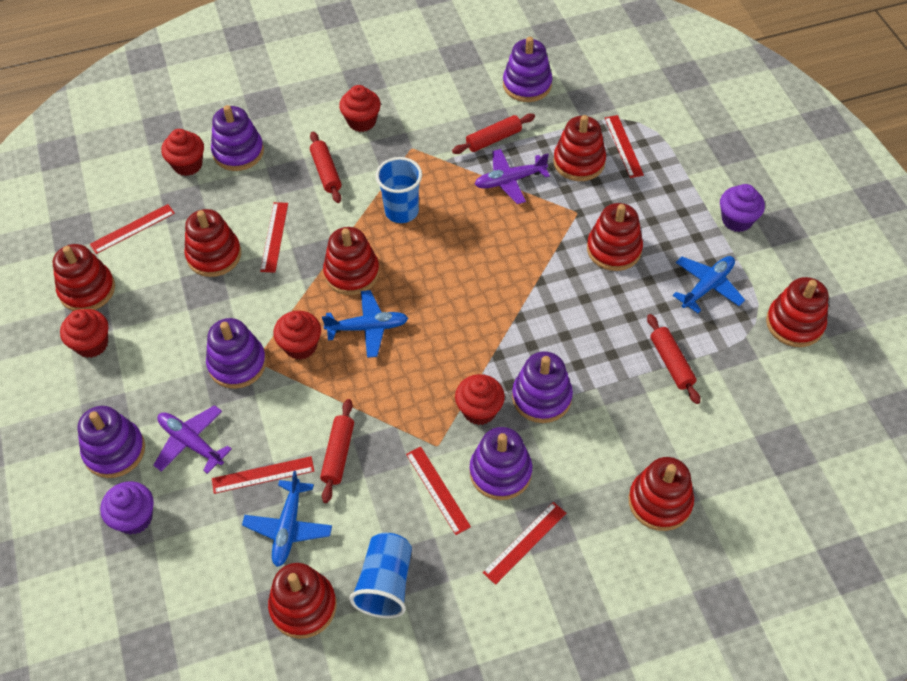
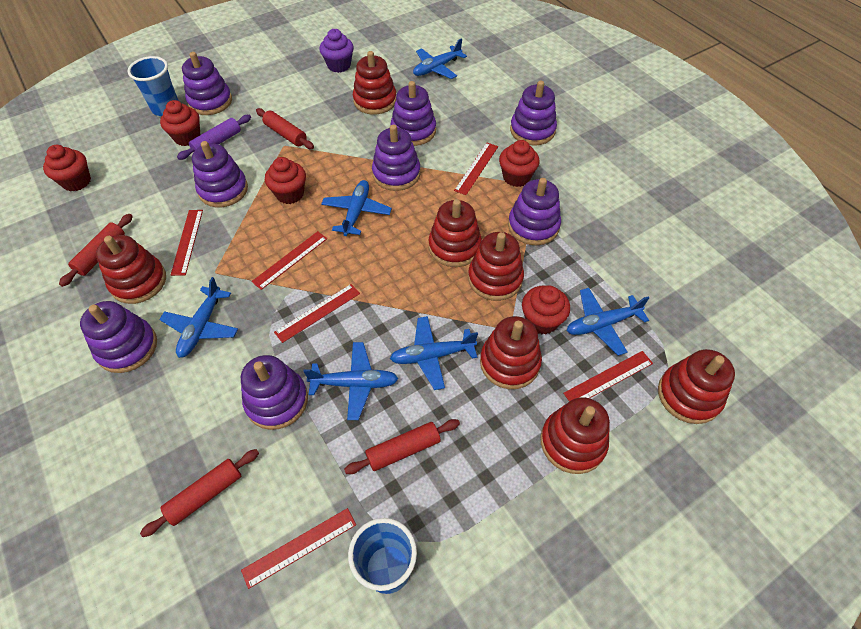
blue plane: [242,471,332,567] [322,290,408,358] [673,256,745,313] = 3 -> [159,277,238,358] [303,342,398,420] [321,180,392,236] [390,316,478,390] [413,38,467,79] [567,288,649,356] = 6
purple cupcake: [100,481,154,535] [720,184,765,232] = 2 -> [319,29,354,73] = 1
purple plane: [153,405,232,474] [475,149,550,204] = 2 -> none = 0
purple rolling pin: none = 0 -> [177,115,251,160] = 1
purple stacking toy: [77,406,145,478] [206,318,266,389] [211,105,264,171] [470,427,532,500] [503,37,552,102] [512,351,573,423] = 6 -> [80,301,157,373] [182,52,232,115] [192,141,248,207] [241,355,308,430] [372,125,421,191] [391,81,436,146] [508,178,561,245] [510,81,557,146] = 8
red stacking toy: [53,244,115,311] [184,209,241,277] [268,563,336,639] [323,227,380,295] [553,115,606,181] [587,203,643,271] [629,457,694,531] [766,277,829,347] = 8 -> [96,235,166,304] [353,51,396,115] [429,199,482,267] [468,232,524,301] [480,316,542,389] [540,397,610,474] [658,349,735,424] = 7

